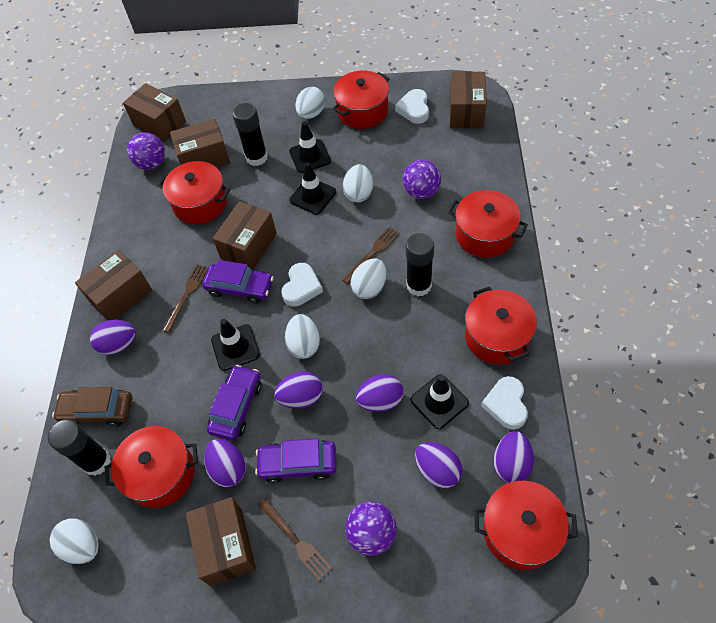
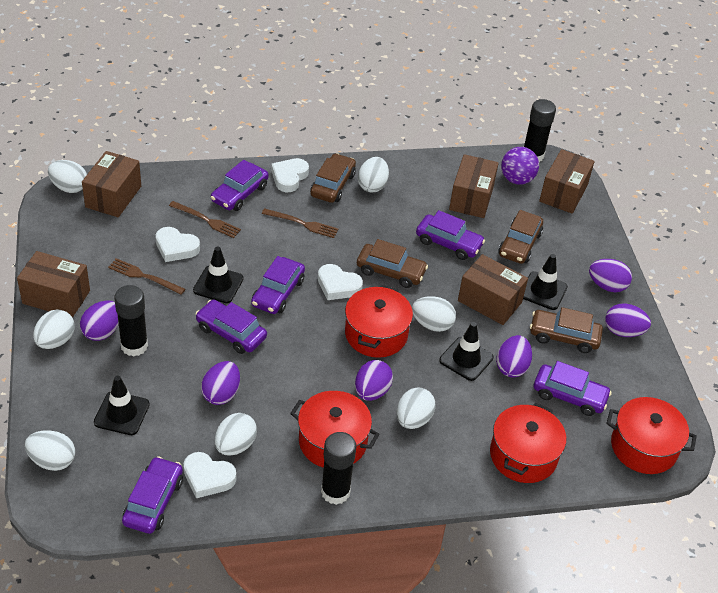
brown box: [75,250,152,320] [123,83,186,142] [170,118,230,168] [186,497,256,586] [212,201,277,270] [450,71,487,128] = 6 -> [17,251,90,318] [82,151,141,217] [449,154,499,218] [458,254,528,325] [539,149,595,214] = 5
brown car: [52,387,132,427] = 1 -> [310,153,356,203] [357,239,428,288] [498,210,543,264] [530,307,603,353] = 4
purple ball: [127,132,165,170] [345,502,397,556] [402,160,441,199] = 3 -> [501,147,539,185] = 1
purple car: [202,260,274,304] [207,365,262,441] [255,438,337,484] = 3 -> [122,456,183,534] [195,299,267,354] [211,160,269,211] [251,256,305,314] [416,210,485,260] [534,361,612,416] = 6
red pot: [105,426,198,508] [158,161,230,224] [333,71,390,129] [448,190,528,258] [465,286,537,365] [474,481,578,570] = 6 -> [290,391,380,468] [345,285,413,358] [490,403,566,483] [606,397,697,474] = 4
white egg: [50,518,98,564] [285,314,320,359] [295,87,325,119] [343,164,373,202] [351,258,386,299] = 5 -> [25,430,75,471] [33,309,75,349] [48,160,87,193] [215,413,257,456] [358,157,389,192] [397,387,436,429] [412,296,456,332] = 7
white heart: [281,263,323,307] [395,89,429,124] [481,376,528,430] = 3 -> [156,227,200,262] [183,452,236,498] [271,158,309,192] [318,264,363,300] = 4

